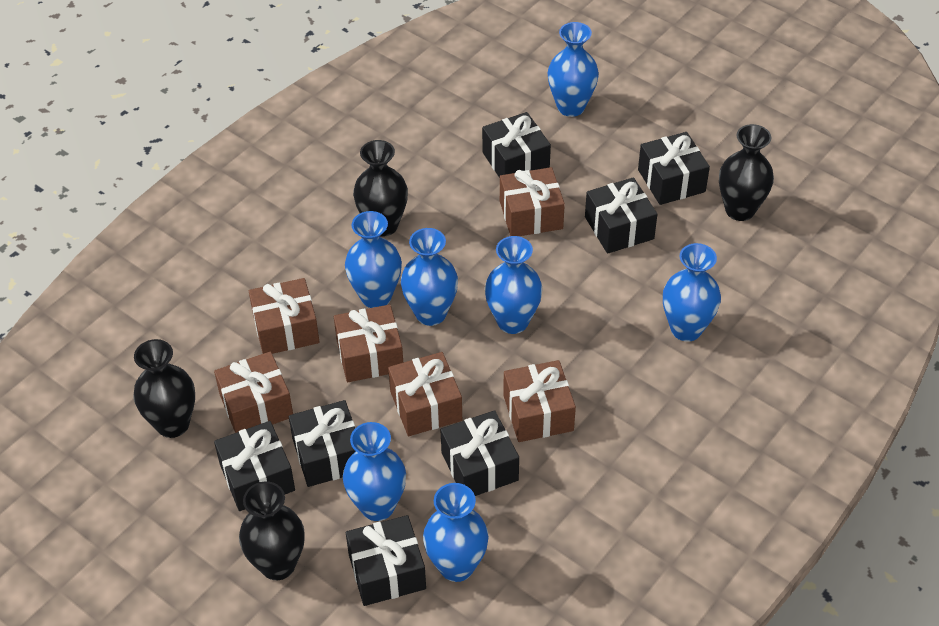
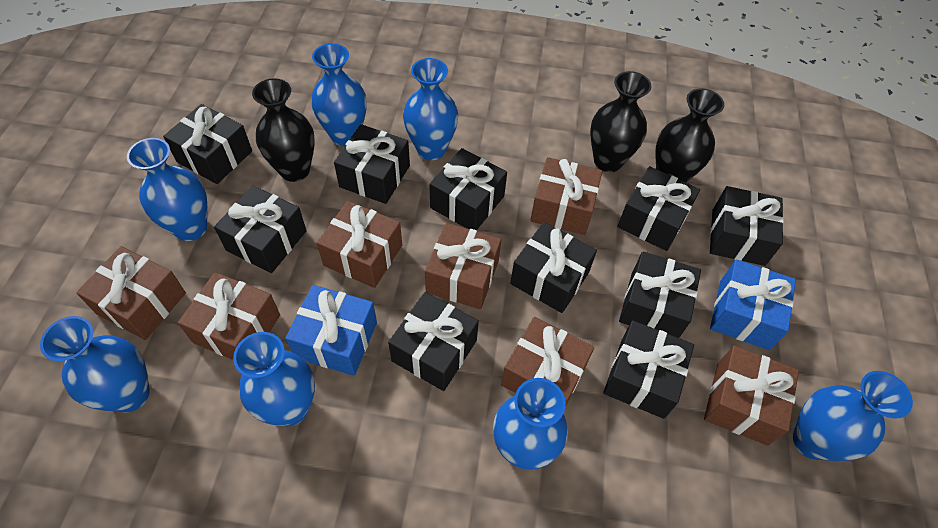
black gift: [214,421,295,511] [289,400,356,487] [346,515,426,606] [440,410,519,496] [482,112,551,178] [585,177,657,254] [638,132,710,205] = 7 -> [163,104,252,184] [214,185,306,273] [334,124,410,204] [388,292,479,391] [429,148,507,230] [510,222,597,313] [603,320,694,419] [617,166,700,251] [619,251,701,338] [710,186,784,266] = 10
black vase: [133,339,195,438] [239,481,305,580] [353,140,408,237] [719,124,774,221] = 4 -> [252,78,315,182] [590,71,651,172] [656,88,724,183] = 3
blue gift: none = 0 -> [285,285,377,376] [710,259,796,350] = 2
brown gift: [214,351,293,433] [249,278,319,354] [334,304,403,382] [388,352,462,436] [500,167,565,236] [503,360,576,442] = 6 -> [76,246,186,340] [178,272,280,360] [317,201,402,288] [425,223,502,309] [501,317,594,405] [530,157,602,235] [704,345,799,446] = 7

